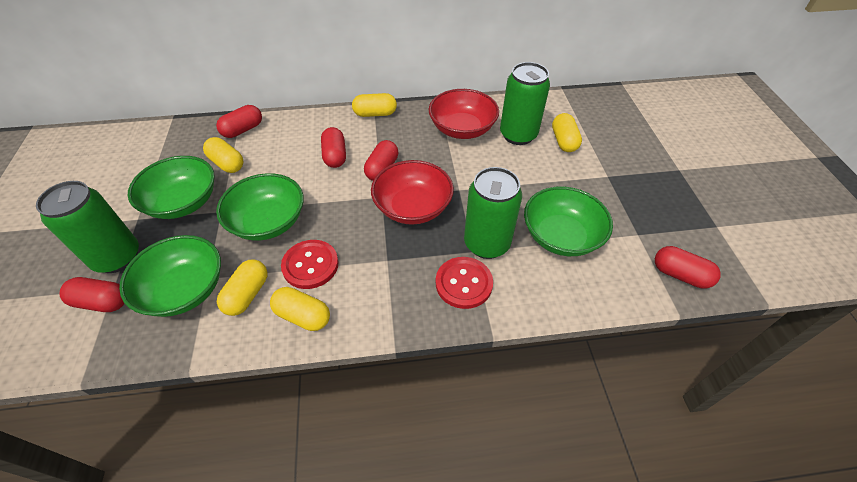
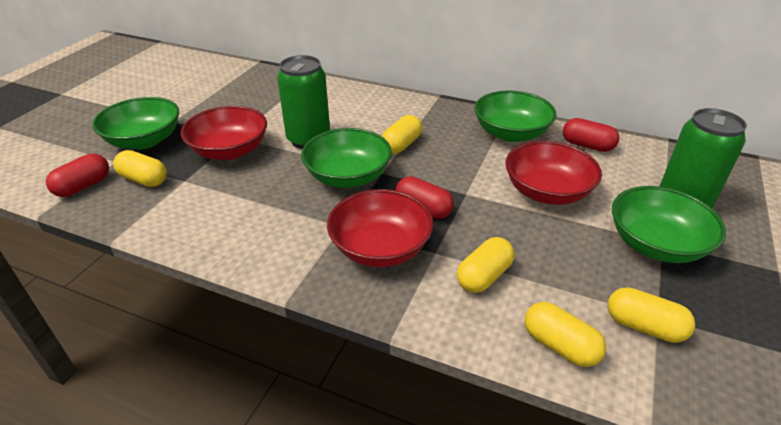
green can: [36,181,139,273] [464,167,522,259] [500,62,550,145] = 3 -> [277,55,330,149] [660,108,747,208] = 2
red bowl: [371,160,454,225] [429,89,499,139] = 2 -> [181,106,267,160] [327,189,434,267] [505,141,602,205] = 3
red button: [281,240,339,289] [436,257,493,309] = 2 -> none = 0
red capsule: [60,277,125,312] [216,105,262,138] [321,127,346,168] [364,140,398,181] [655,246,721,289] = 5 -> [46,153,109,197] [395,176,454,219] [563,118,619,152] = 3

